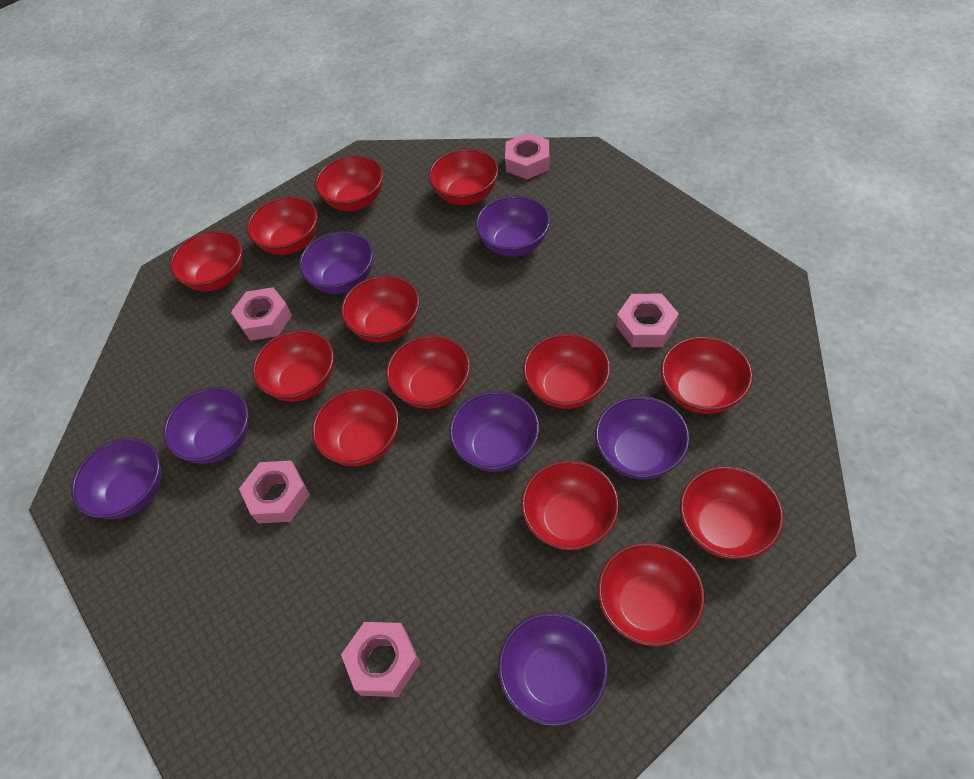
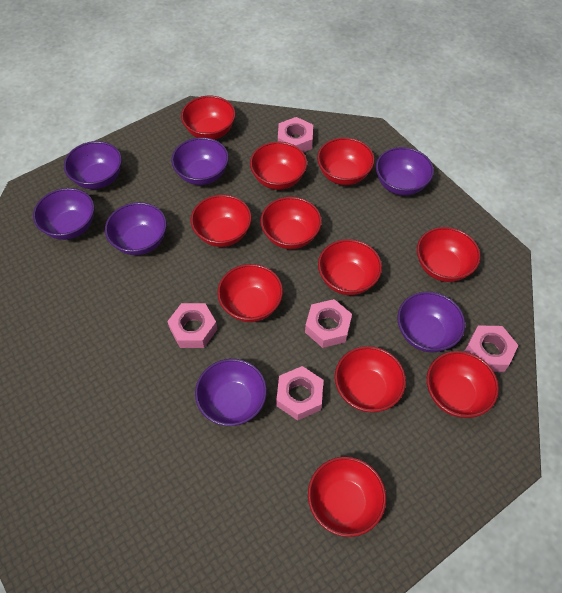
red bowl: [170,230,243,291] [247,196,318,255] [252,330,334,402] [312,388,399,466] [315,155,383,211] [341,275,420,343] [386,335,470,409] [429,148,499,205] [521,460,619,551] [523,333,610,409] [598,543,705,646] [661,336,753,414] [680,466,784,559] = 13 -> [181,96,236,140] [191,195,252,247] [217,264,283,322] [250,142,307,190] [260,197,322,249] [308,457,386,537] [317,137,375,185] [318,239,382,295] [335,346,406,412] [417,227,480,282] [427,351,499,418] = 11

